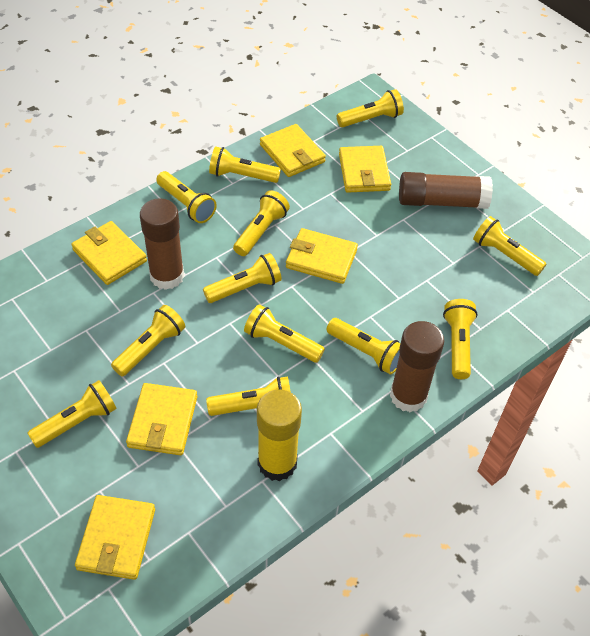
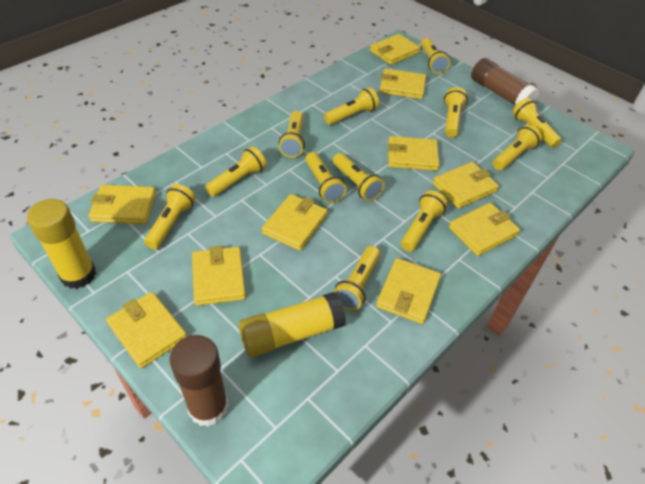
brown glue stick: [140,198,184,290] [390,321,444,412] [399,172,493,209] = 3 -> [170,335,229,427] [471,58,539,106] = 2
yellow glue stick: [257,389,302,481] = 1 -> [27,199,96,289] [239,292,346,357] = 2
yellow wallet: [71,221,147,285] [75,495,155,580] [126,383,197,455] [260,124,326,177] [286,228,358,284] [339,146,391,193] = 6 -> [89,185,156,224] [106,292,187,368] [192,246,246,306] [262,194,328,251] [370,34,420,65] [376,258,441,324] [380,68,426,99] [388,136,440,171] [433,162,499,209] [449,203,520,256] = 10

